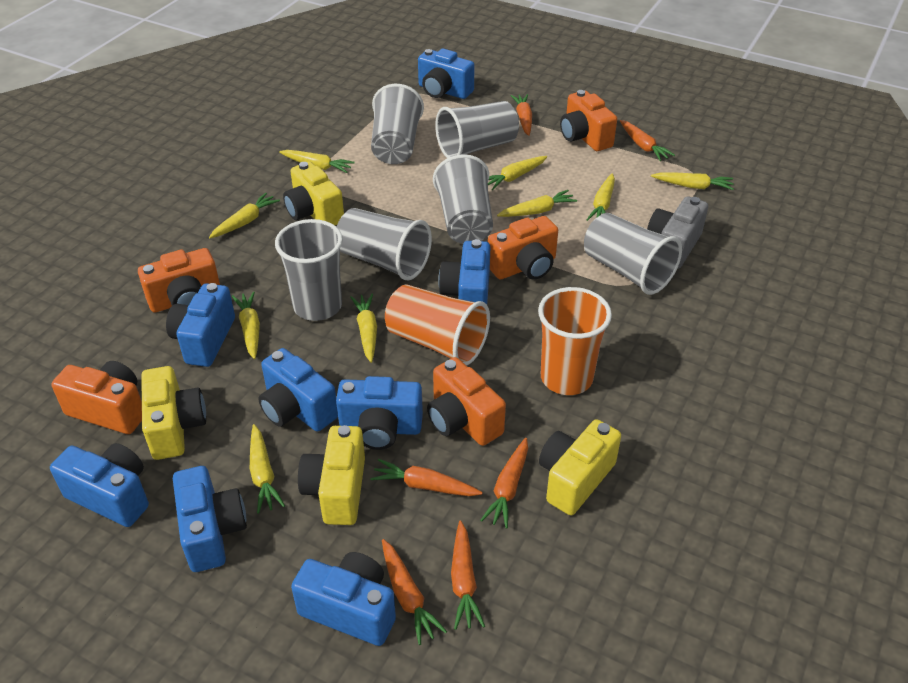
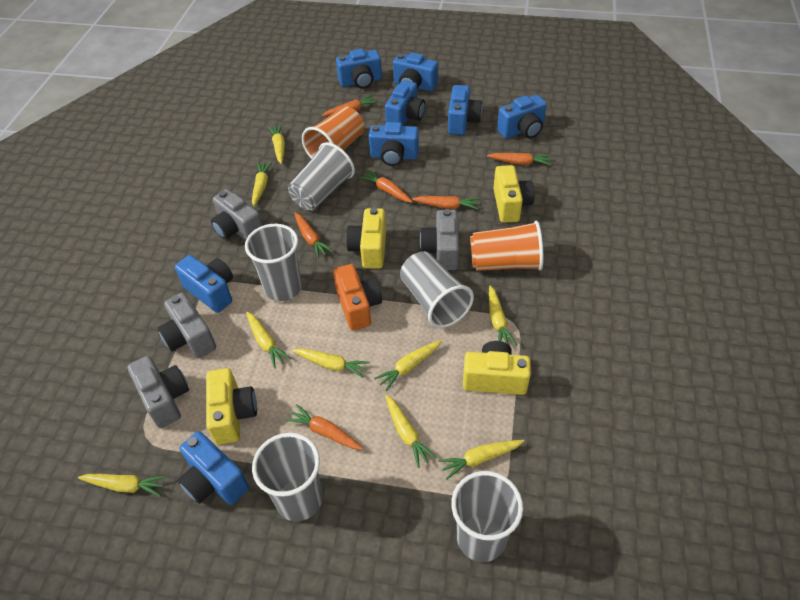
grey camera: [647,197,708,269] = 1 -> [127,356,189,428] [158,293,216,358] [211,189,262,240] [420,209,459,270] = 4
grey cup: [275,219,343,321] [337,208,432,280] [371,84,424,164] [433,154,493,244] [435,101,519,158] [584,213,682,295] = 6 -> [245,224,302,301] [252,433,323,521] [288,142,355,211] [400,251,474,328] [451,471,523,562] = 5
orange camera: [51,361,142,434] [138,248,220,313] [427,357,506,446] [488,216,558,280] [560,90,617,151] = 5 -> [333,264,382,331] = 1

